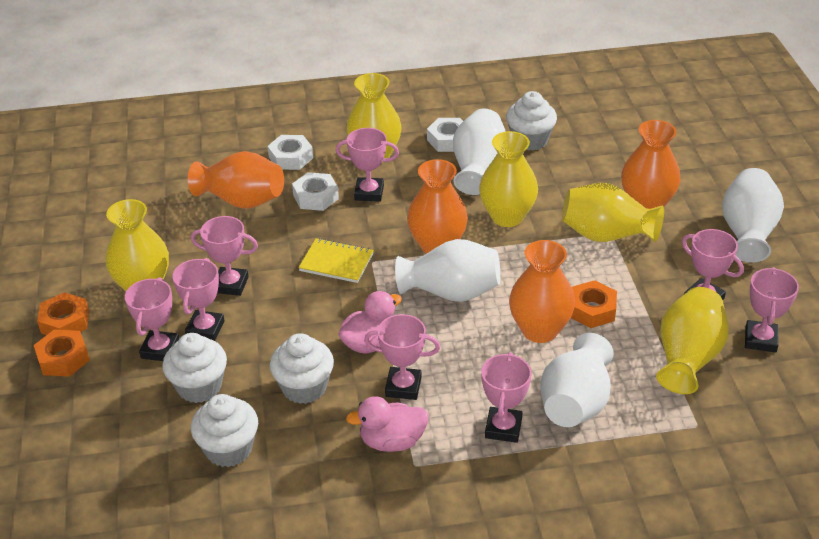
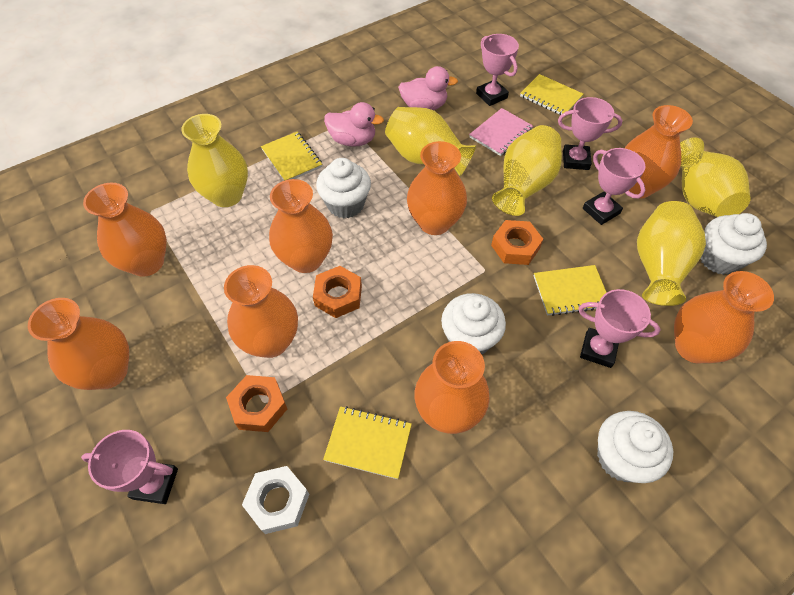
orange vase: [188,151,284,209] [407,159,468,254] [509,240,575,343] [621,120,680,209] = 4 -> [28,298,129,390] [83,183,167,277] [224,265,298,358] [269,179,333,273] [407,141,467,235] [415,341,490,434] [625,105,693,199] [674,271,774,364] = 8
pink notebook: none = 0 -> [469,108,533,156] = 1
pink trophy: [125,277,179,361] [172,258,224,341] [191,216,258,296] [336,128,399,202] [364,314,440,400] [481,352,531,443] [682,229,744,300] [745,267,799,353] = 8 -> [81,430,178,504] [476,34,519,106] [558,97,622,170] [578,289,660,368] [583,148,646,225] = 5
white nut: [267,135,313,170] [292,172,339,211] [427,118,463,152] = 3 -> [242,466,309,534] = 1
white vase: [395,239,500,302] [453,108,506,195] [540,333,614,427] [722,168,784,263] = 4 -> none = 0
yellow notebook: [298,238,374,283] = 1 -> [261,132,322,181] [323,406,412,479] [520,74,583,115] [534,265,607,316] = 4

